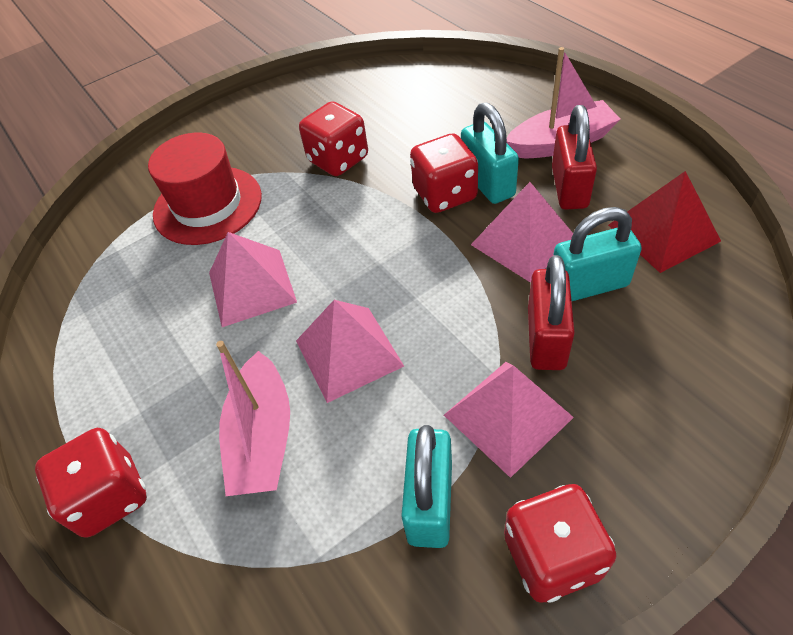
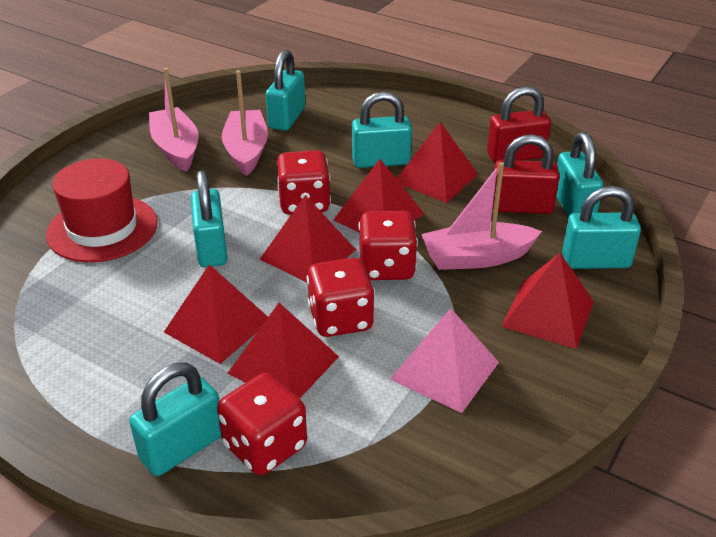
pink boat: [216,341,290,496] [507,47,620,158] = 2 -> [149,68,199,172] [222,70,268,176] [421,162,542,270] = 3
pink pyramid: [209,232,297,327] [296,300,404,403] [444,362,574,478] [471,182,573,282] = 4 -> [390,308,499,413] = 1
red pyramid: [608,171,721,273] = 1 -> [164,264,268,364] [228,303,339,398] [260,195,356,282] [333,159,424,233] [396,122,478,203] [501,253,594,349] = 6
turquoise padlock: [401,425,452,548] [461,102,519,204] [553,207,642,301] = 3 -> [129,363,221,476] [191,170,228,267] [266,50,305,131] [352,91,412,168] [556,132,603,218] [562,186,641,269] = 6

